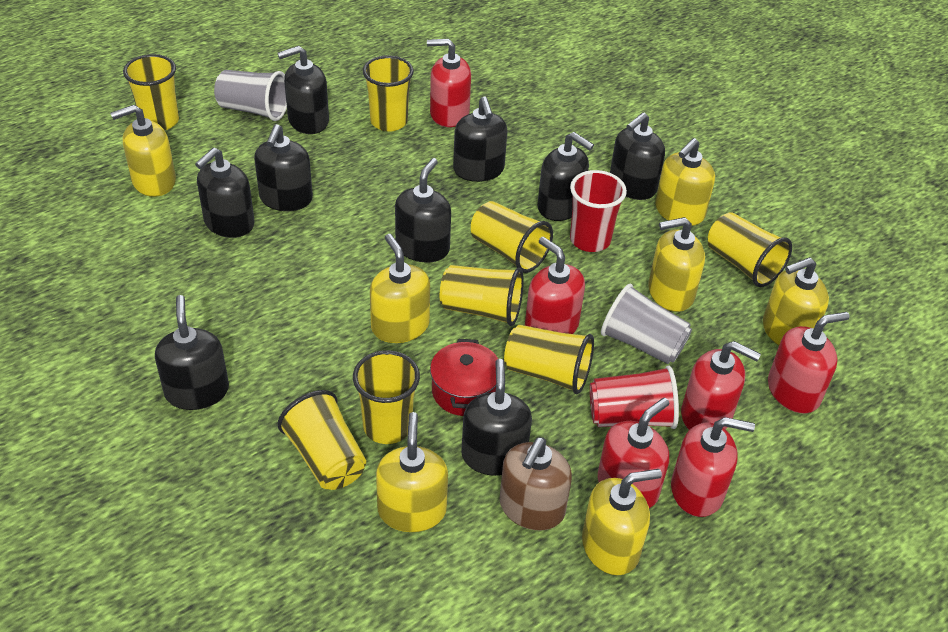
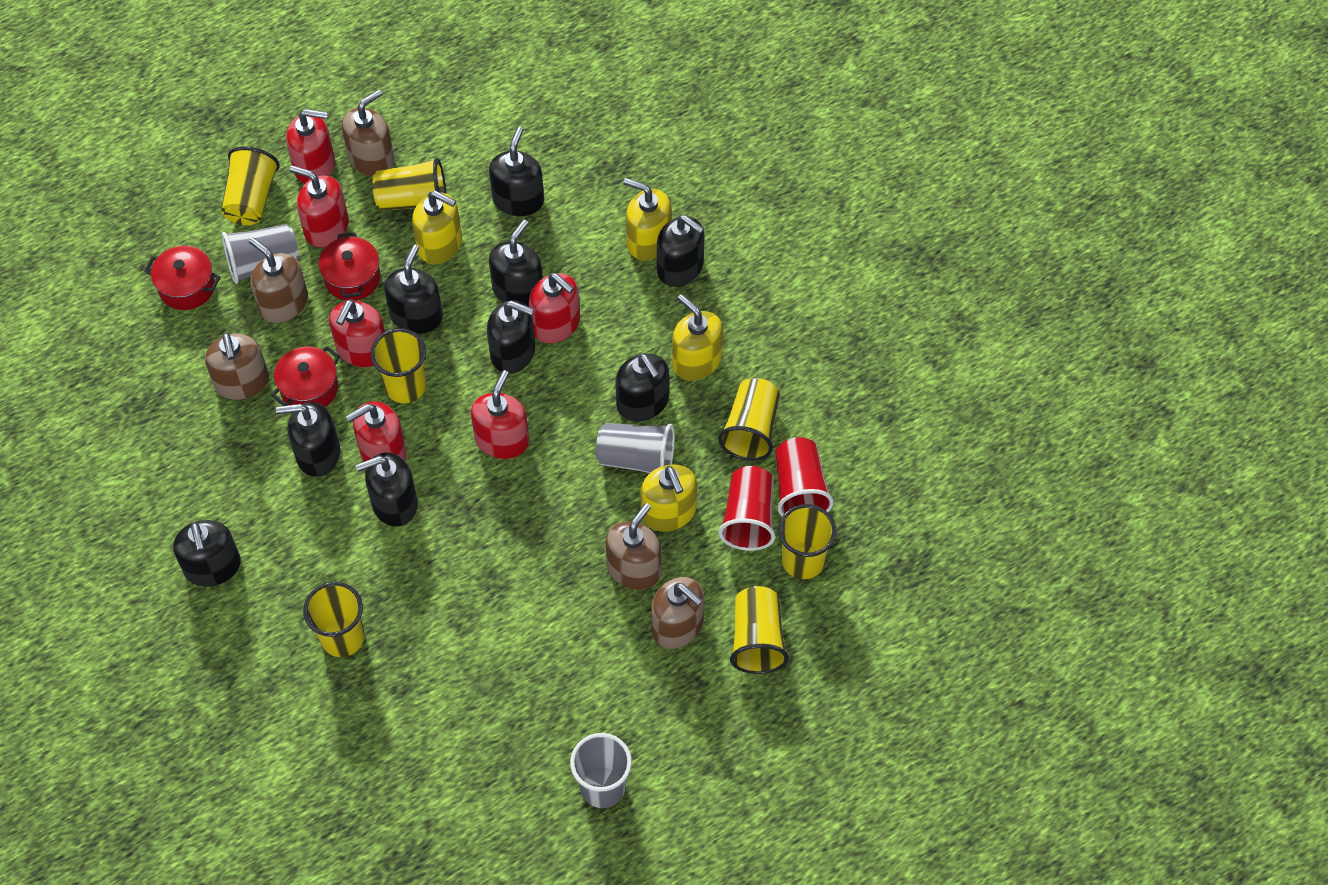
brown soap dispenser: [499,437,572,530] = 1 -> [205,333,269,400] [249,237,308,323] [342,90,394,176] [605,503,662,590] [651,577,704,649] = 5
grey cup: [214,70,287,121] [601,284,692,364] = 2 -> [222,224,299,284] [570,733,632,808] [596,423,675,473] = 3
red pot: [430,339,498,416] = 1 -> [144,246,221,310] [271,346,340,407] [319,232,381,301] = 3
yellow cup: [123,54,179,130] [278,390,366,490] [353,350,420,444] [363,55,414,132] [440,265,524,326] [471,201,553,273] [504,325,594,394] [708,212,792,287] = 8 -> [221,146,280,225] [303,582,365,657] [370,328,426,403] [372,158,446,211] [718,378,780,461] [730,586,789,674] [778,504,837,579] = 7
yellow soap dispenser: [110,105,176,197] [370,234,430,343] [376,412,448,532] [582,469,662,575] [648,217,705,312] [655,138,715,226] [763,257,829,345] = 7 -> [412,191,462,264] [623,178,671,261] [641,465,697,532] [672,294,723,380] = 4

